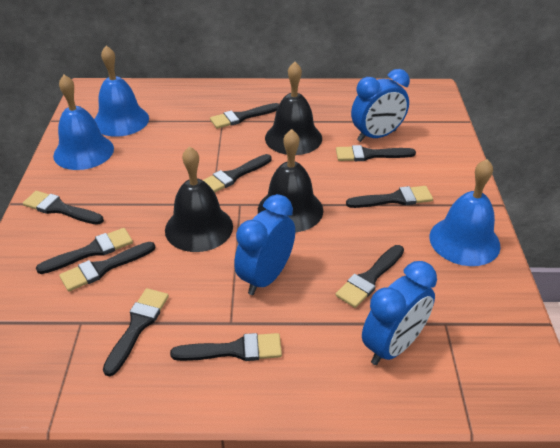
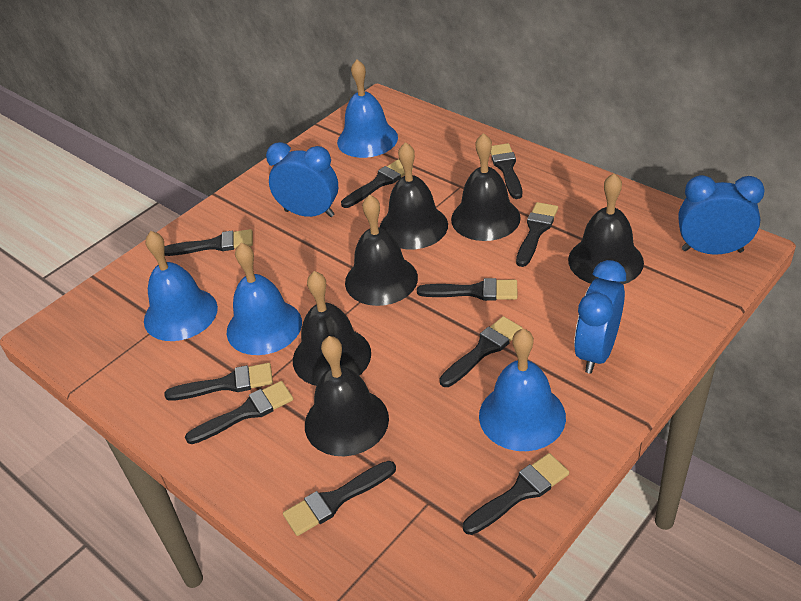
black bell: [165,146,233,252] [258,129,323,232] [265,62,322,155] = 3 -> [293,271,371,386] [305,336,389,456] [345,195,418,306] [380,142,448,249] [451,133,521,241] [568,173,644,284] = 6
blue bell: [53,75,114,170] [94,46,149,137] [430,159,501,266] = 3 -> [144,231,218,341] [227,243,302,355] [337,60,398,158] [479,329,566,451] = 4

